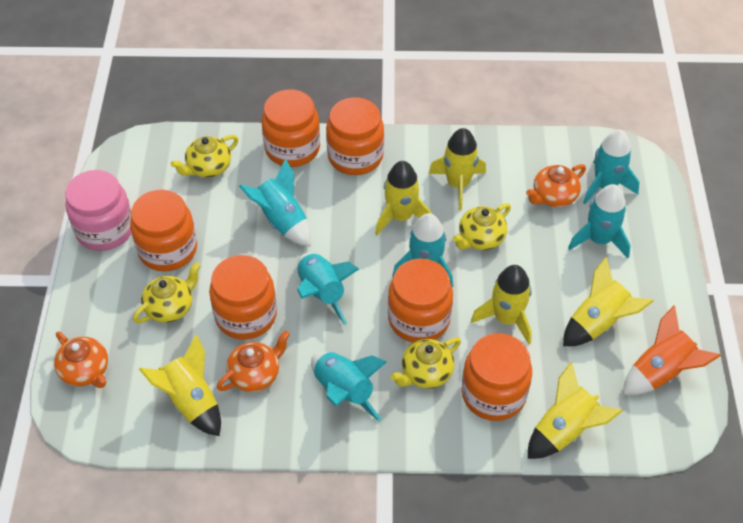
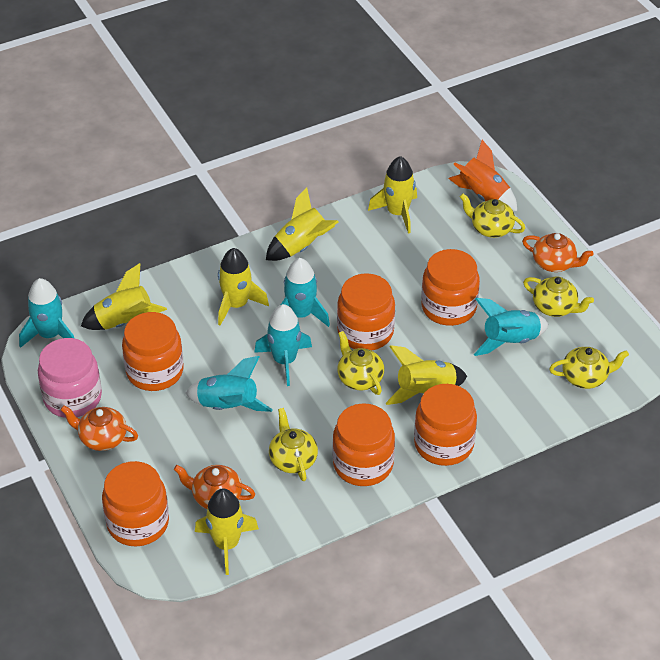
turquoise rocket: [239,158,311,247] [297,253,359,325] [311,352,387,422] [392,213,453,288] [568,184,631,258] [583,130,640,204] = 6 -> [19,278,74,348] [185,356,273,412] [254,304,312,386] [281,258,330,327] [474,298,549,356] = 5
yellow teapot: [133,262,201,323] [171,135,238,178] [391,337,461,389] [453,203,511,250] = 4 -> [269,408,318,481] [337,331,384,395] [460,194,525,238] [523,276,594,317] [549,347,629,389] = 5

